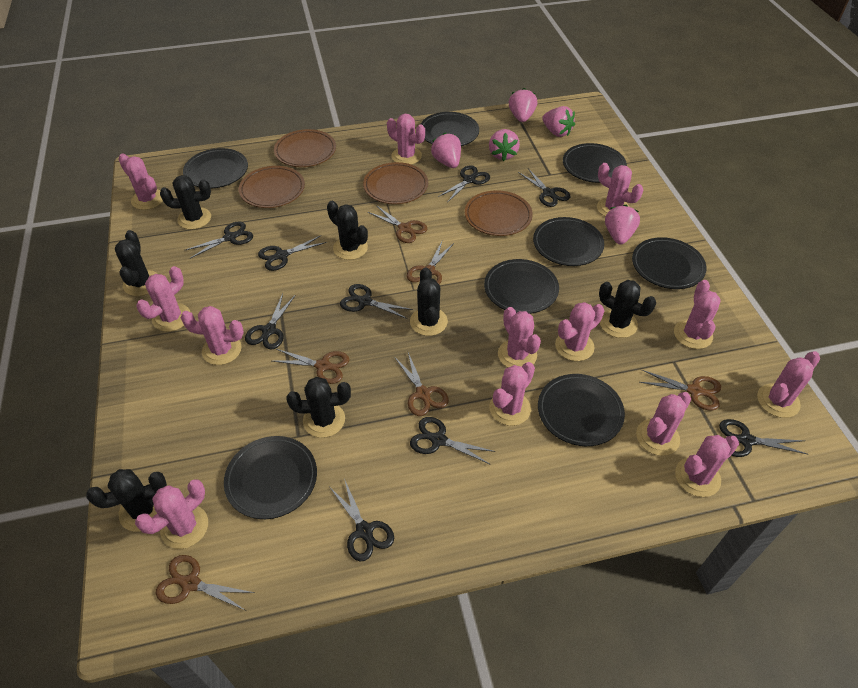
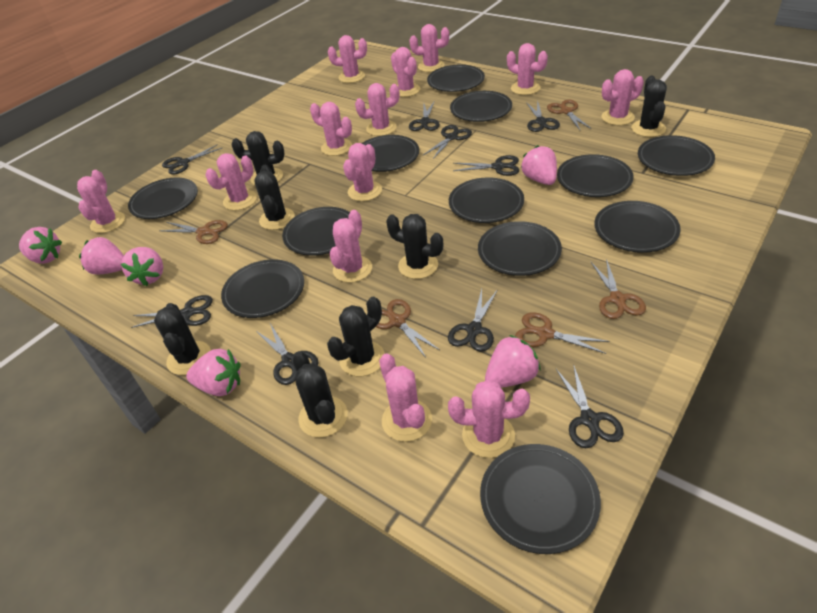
black plate: [183,148,248,188] [224,436,317,519] [421,112,479,146] [484,259,559,314] [533,217,604,266] [538,374,625,446] [563,143,627,183] [632,237,707,289] = 8 -> [128,177,198,219] [221,259,304,318] [282,207,350,256] [362,135,419,172] [427,65,485,92] [449,177,524,223] [450,91,512,122] [478,221,562,276] [480,444,601,554] [557,154,634,197] [594,201,681,253] [638,135,715,176] = 12
brown plate: [239,166,305,208] [274,129,336,167] [363,162,428,204] [465,190,533,236] = 4 -> none = 0
brown scissors: [156,555,255,610] [273,349,349,384] [368,205,427,243] [395,353,449,416] [406,239,454,284] [640,370,721,411] = 6 -> [160,220,228,244] [376,299,440,358] [515,312,610,354] [547,100,592,130] [591,259,646,319] = 5
pink strawberry: [431,133,461,168] [489,129,520,161] [509,88,537,122] [542,106,575,137] [605,205,640,245] = 5 -> [19,227,62,264] [79,237,124,274] [121,247,163,286] [186,349,240,396] [485,335,541,388] [521,145,557,185] = 6

